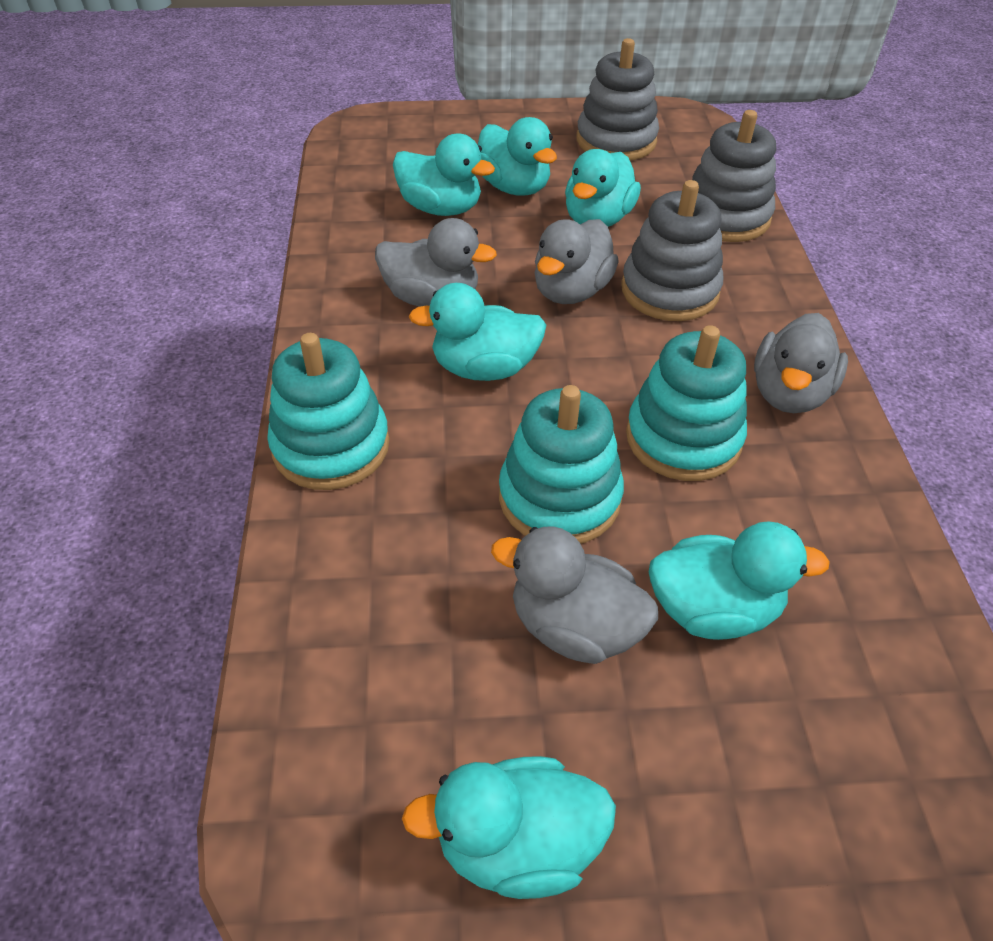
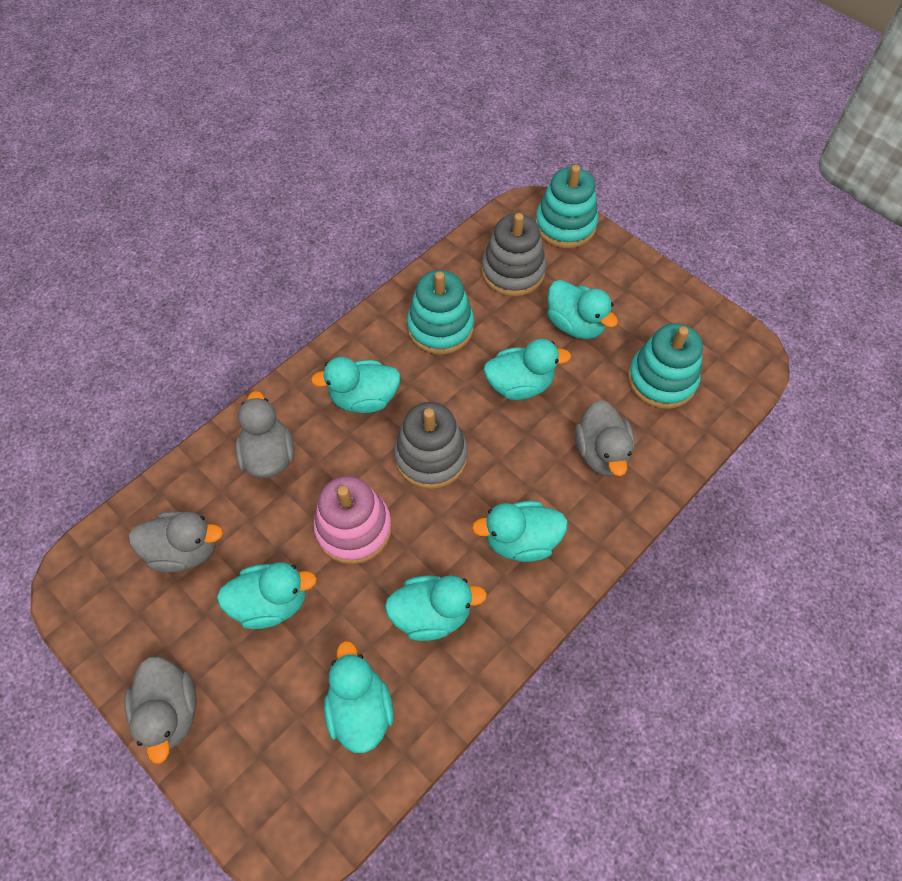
grey stacking toy: [577,38,659,161] [621,180,723,321] [692,110,776,242] = 3 -> [394,402,468,489] [481,213,546,297] = 2
pink stacking toy: none = 0 -> [313,476,392,564] = 1
turquoise duck: [393,134,495,216] [402,756,616,899] [408,283,546,381] [478,117,557,195] [565,149,641,227] [649,521,830,640] = 6 -> [217,562,317,629] [311,357,401,413] [324,641,394,753] [385,575,487,641] [472,501,568,562] [483,339,571,400] [547,280,618,339] = 7

